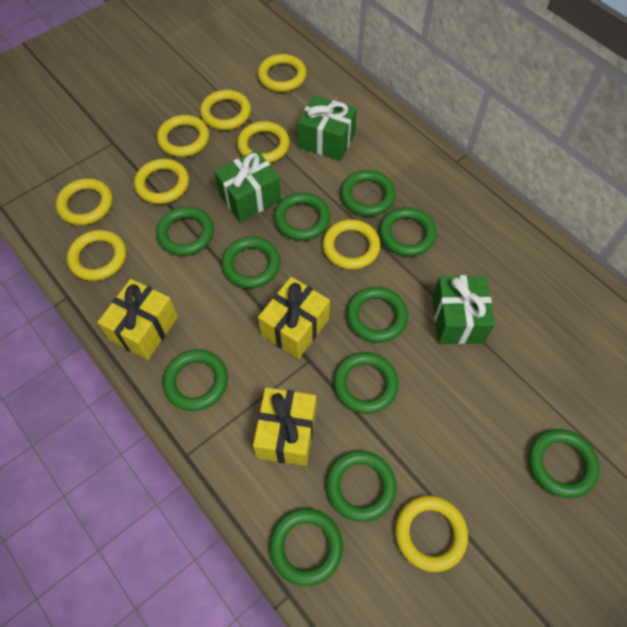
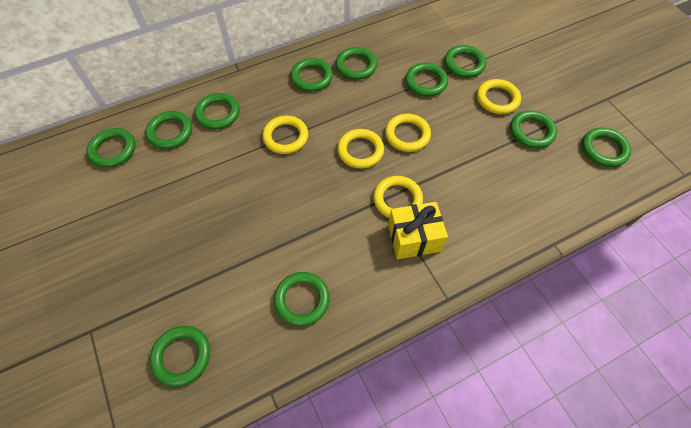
green gift: [214,150,281,222] [298,95,357,161] [432,275,495,344] = 3 -> none = 0
yellow gift: [97,279,178,360] [253,387,316,466] [258,277,330,359] = 3 -> [388,202,448,259] = 1
yellow ring: [56,178,113,225] [67,230,126,281] [134,159,189,204] [157,115,209,157] [200,90,251,130] [237,121,290,163] [258,54,307,92] [323,219,381,270] [395,496,468,572] = 9 -> [262,116,308,154] [337,129,384,169] [373,176,423,218] [385,114,431,152] [477,79,521,114] = 5

